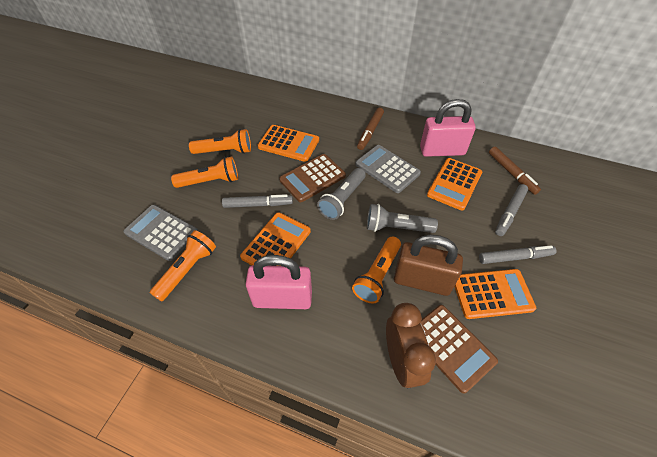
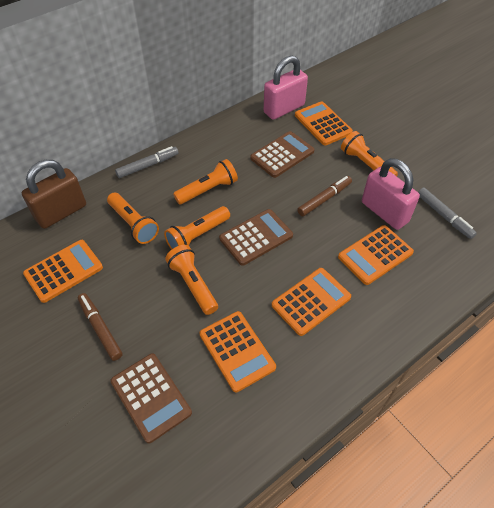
brown calculator: [279,154,346,202] [420,305,498,394] = 2 -> [111,353,192,443] [219,209,293,266] [250,131,314,178] = 3
brown clock: [386,303,436,389] = 1 -> none = 0
grey calculator: [123,205,198,261] [355,145,421,193] = 2 -> none = 0
grey flashlight: [317,168,366,220] [367,204,438,233] = 2 -> none = 0
grey marker: [222,194,293,208] [479,245,557,264] [495,184,528,236] = 3 -> [115,146,178,178] [418,188,477,239] = 2
orange calculator: [240,212,311,266] [258,125,319,162] [427,158,482,211] [454,269,536,319] = 4 -> [23,240,103,303] [199,311,276,393] [272,268,351,336] [295,101,353,145] [338,225,414,285] = 5
orange flashlight: [150,230,216,301] [171,156,238,188] [189,129,251,154] [352,236,401,304] = 4 -> [107,193,159,244] [164,206,230,250] [165,245,218,315] [173,159,238,204] [341,131,398,176] = 5

